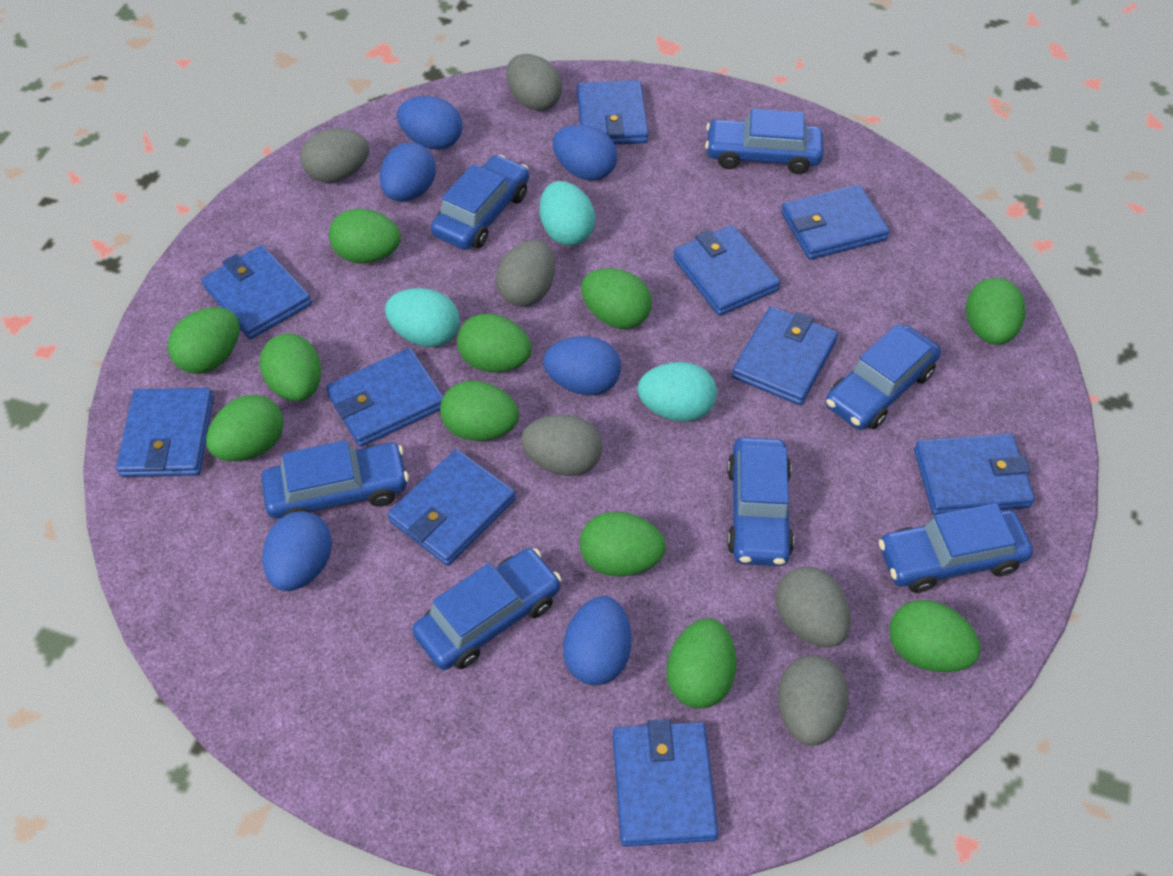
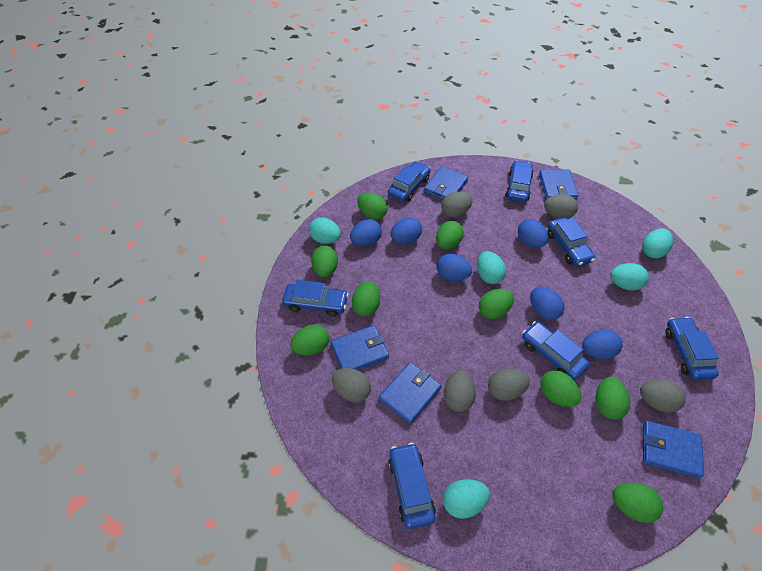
blue wallet: [116,388,214,477] [201,245,312,339] [326,348,443,447] [387,449,516,566] [577,80,649,145] [613,719,718,847] [673,225,780,316] [732,306,838,405] [781,184,889,260] [914,433,1035,515] = 10 -> [331,325,389,370] [379,362,441,424] [424,166,468,200] [539,169,579,200] [643,421,704,479] = 5
green egg: [168,307,240,374] [206,395,284,461] [260,334,321,401] [329,209,401,263] [440,381,519,441] [457,314,532,373] [580,512,666,577] [581,268,652,329] [667,618,736,709] [889,600,981,672] [966,278,1026,345] = 11 -> [290,324,329,355] [311,246,338,277] [352,281,380,316] [357,193,387,219] [436,221,464,250] [479,289,514,319] [540,370,581,407] [595,377,630,420] [613,483,663,523] = 9
turquoise egg: [385,288,460,347] [540,181,595,246] [637,362,717,422] = 3 -> [309,217,341,244] [443,479,490,519] [477,251,506,284] [610,263,649,291] [642,229,673,258] = 5

